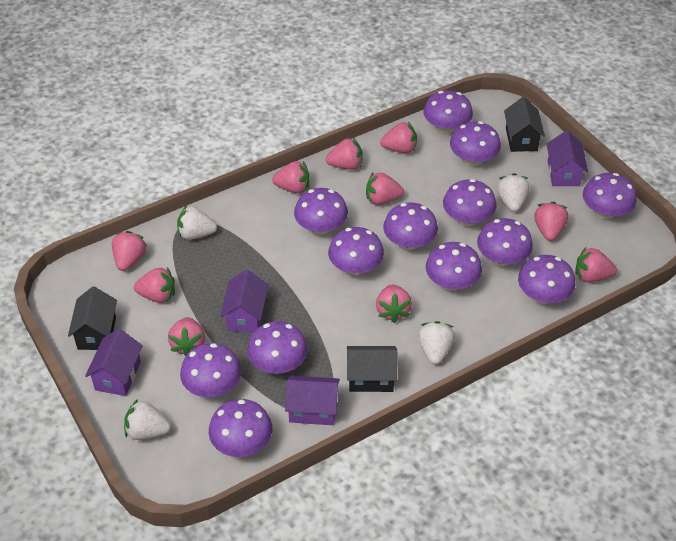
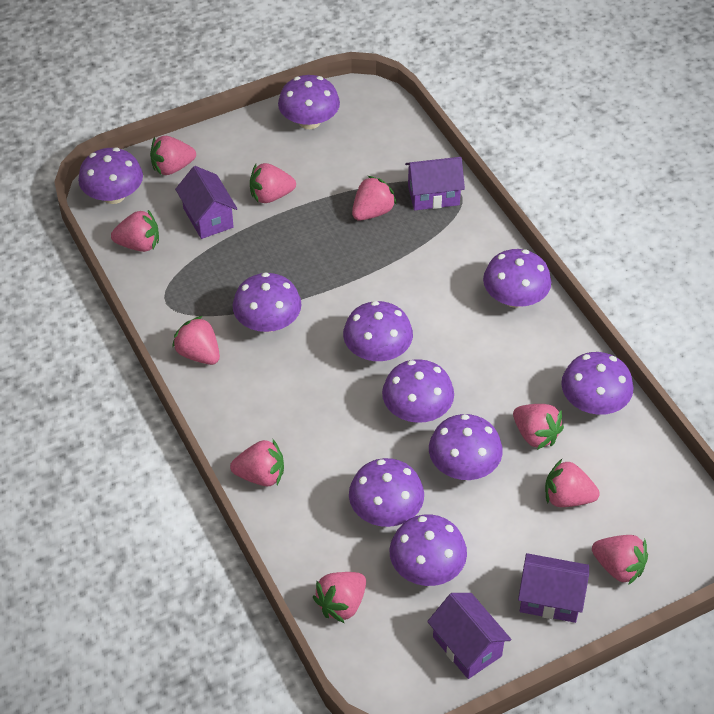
black house: [68,287,117,350] [347,346,397,392] [504,97,545,152] = 3 -> none = 0
purple mushroom: [180,343,242,397] [209,399,272,457] [247,321,308,374] [294,188,348,235] [328,227,384,275] [383,202,438,250] [423,90,473,134] [426,242,482,291] [443,179,497,226] [450,121,501,166] [477,218,533,266] [518,255,575,304] [583,173,637,219] = 13 -> [78,148,143,204] [233,272,302,332] [278,75,340,129] [343,301,413,361] [349,458,424,527] [382,359,454,423] [390,515,467,586] [429,414,503,480] [483,249,551,308] [561,352,634,415] = 10
white strawberry: [124,399,171,440] [177,205,217,240] [418,321,455,365] [497,173,529,212] = 4 -> none = 0

